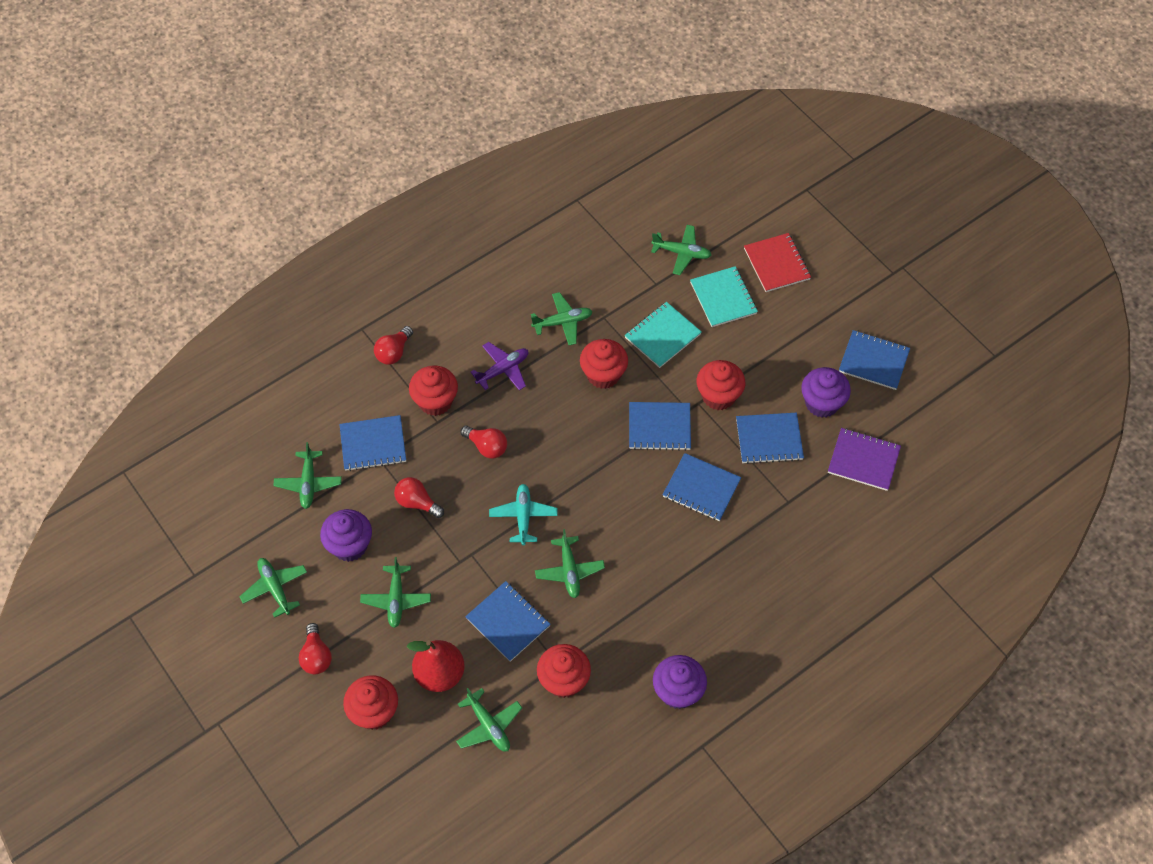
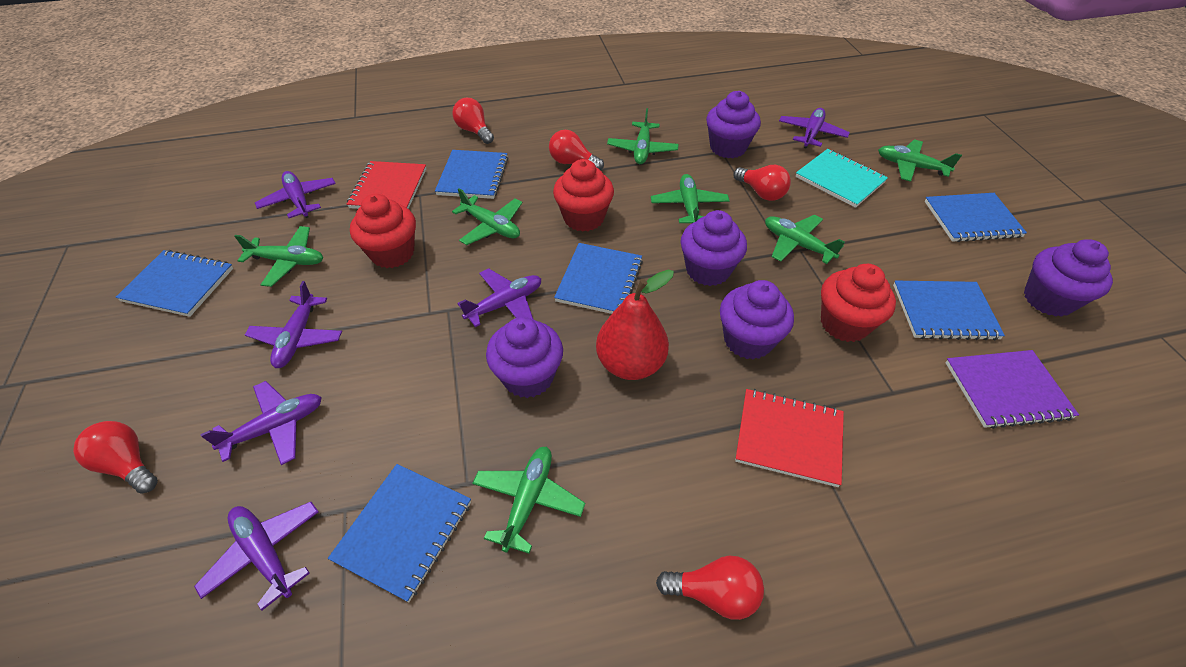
purple cupcake: [320,509,372,562] [653,655,707,709] [801,367,851,418] = 3 -> [486,317,563,398] [680,210,747,286] [706,91,761,158] [720,280,794,359] [1024,239,1113,317] = 5
purple plane: [471,342,528,390] = 1 -> [194,502,319,611] [201,381,322,465] [245,281,342,368] [255,171,336,218] [458,268,541,327] [779,108,850,149] = 6
red cupcake: [343,675,398,730] [409,366,458,416] [537,644,591,698] [580,339,628,389] [697,360,745,410] = 5 -> [350,194,416,268] [553,159,614,232] [821,264,896,342] = 3
red light bulb: [299,623,332,674] [374,326,413,364] [394,477,444,518] [460,426,507,459] = 4 -> [73,421,158,494] [452,98,494,144] [549,130,604,170] [656,556,764,620] [733,165,791,201] = 5
red notebook: [744,233,811,292] = 1 -> [347,161,426,209] [735,389,844,487] = 2
turquoise notebook: [625,302,702,368] [690,266,758,327] = 2 -> [795,149,888,208] = 1
turquoise plane: [489,484,558,545] = 1 -> none = 0

